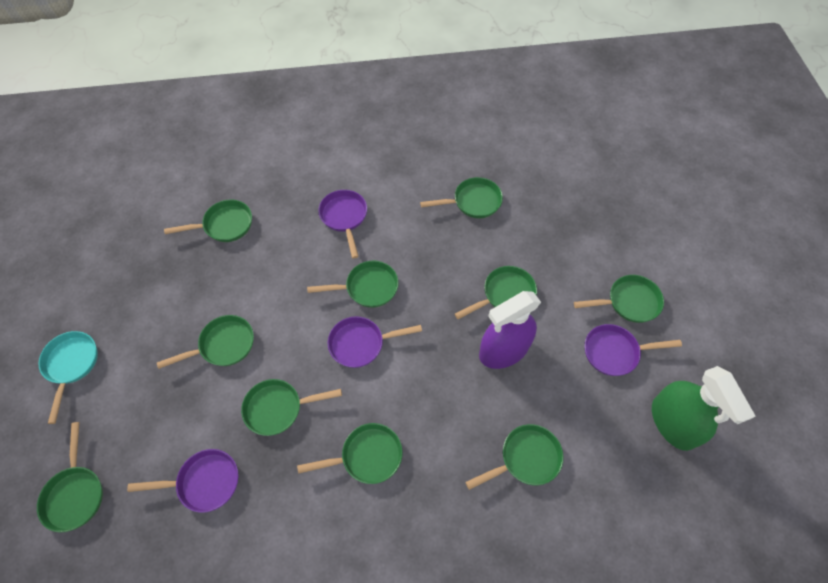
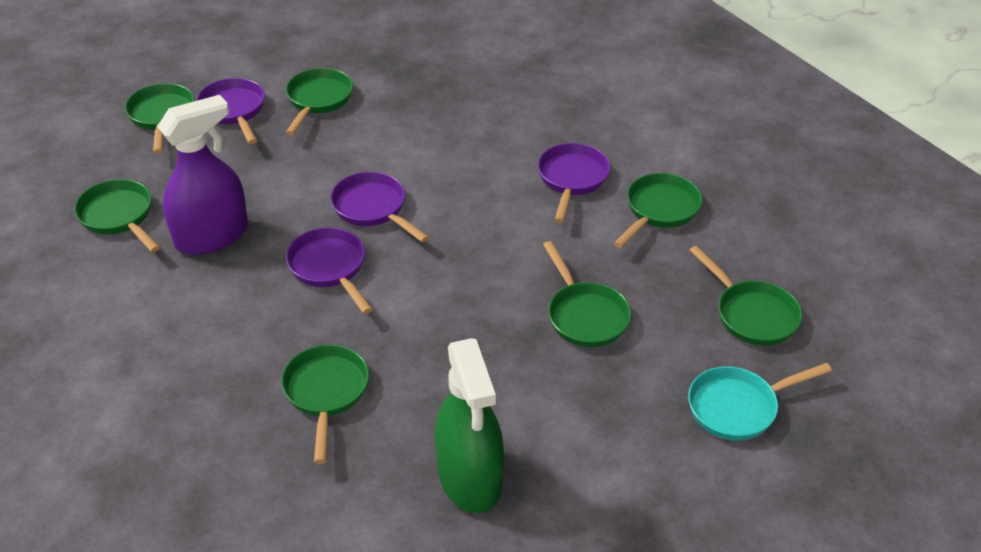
green pan: [37,422,103,533] [157,315,254,369] [164,200,252,242] [241,379,342,436] [297,423,403,484] [307,261,399,308] [420,177,503,218] [455,266,537,319] [465,424,564,490] [574,275,664,323] = 10 -> [74,179,160,253] [125,83,194,154] [281,345,369,464] [285,68,353,136] [543,241,631,347] [614,173,702,248] [689,246,802,346] = 7

